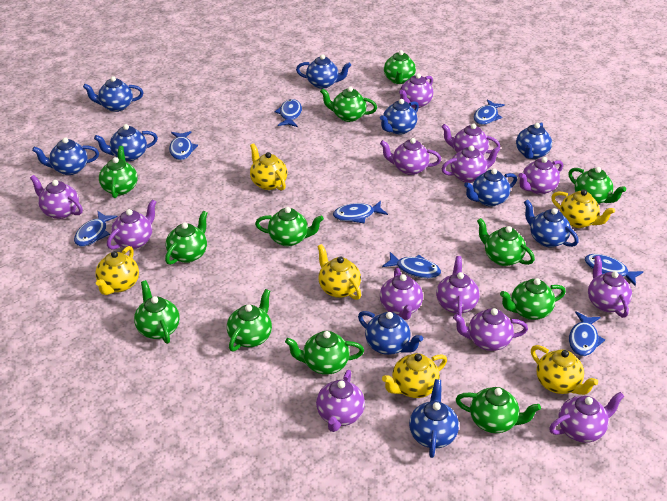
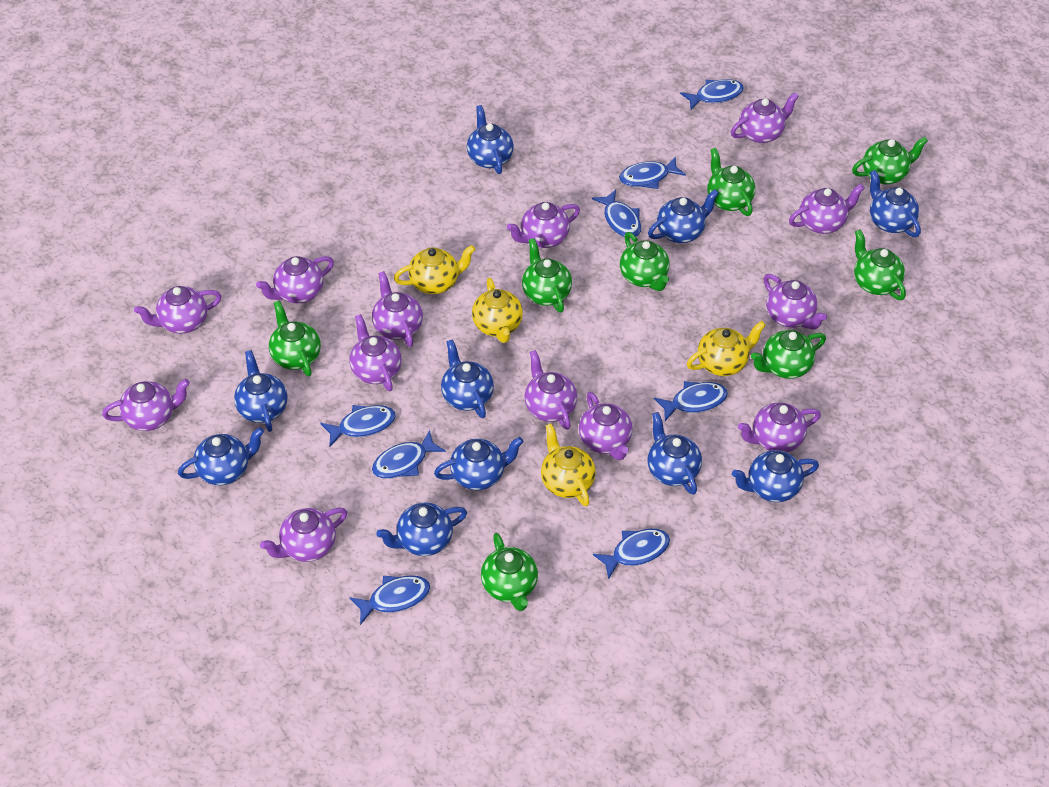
green teapot: [99,146,137,198] [134,280,180,344] [165,211,208,265] [227,289,272,351] [255,207,324,246] [285,331,364,375] [320,86,377,122] [384,50,416,84] [456,387,541,433] [477,218,535,266] [500,278,566,320] [568,167,626,204] = 12 -> [269,301,321,376] [481,533,538,611] [522,238,572,312] [620,232,669,291] [707,148,755,216] [751,330,826,379] [852,136,928,184] [854,229,906,300] = 8
yellow teapot: [95,246,139,295] [250,143,287,190] [317,244,361,300] [382,353,447,398] [531,345,598,395] [551,190,615,228] = 6 -> [394,245,475,294] [472,278,523,343] [541,423,596,506] [687,321,766,376] = 4

